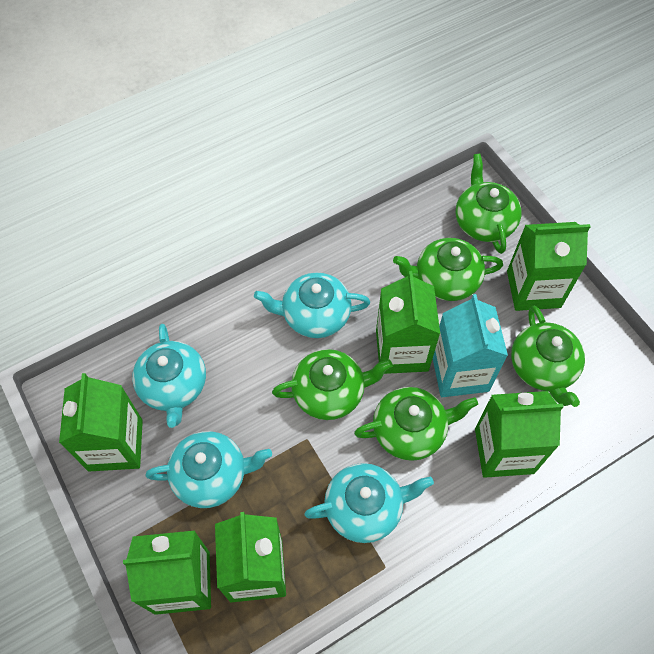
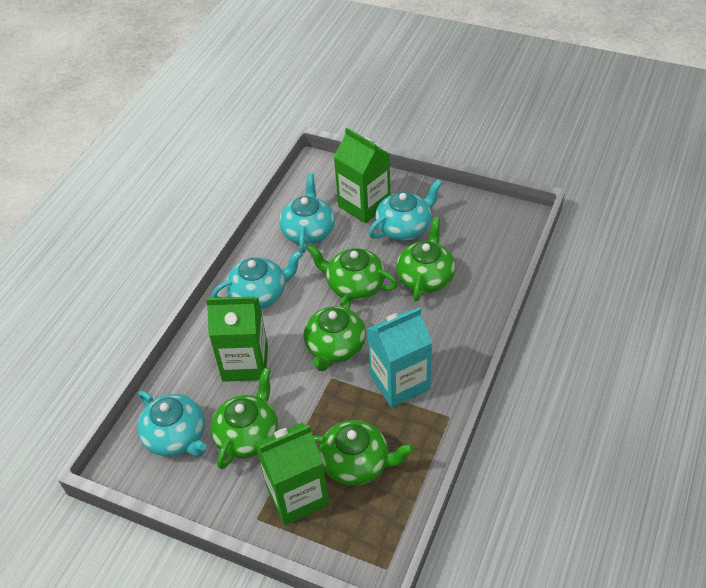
green carton: [59,373,143,471] [123,531,211,615] [215,512,286,603] [376,271,440,374] [475,391,564,478] [507,222,591,311] = 6 -> [206,296,268,382] [255,422,329,525] [334,128,390,223] = 3

